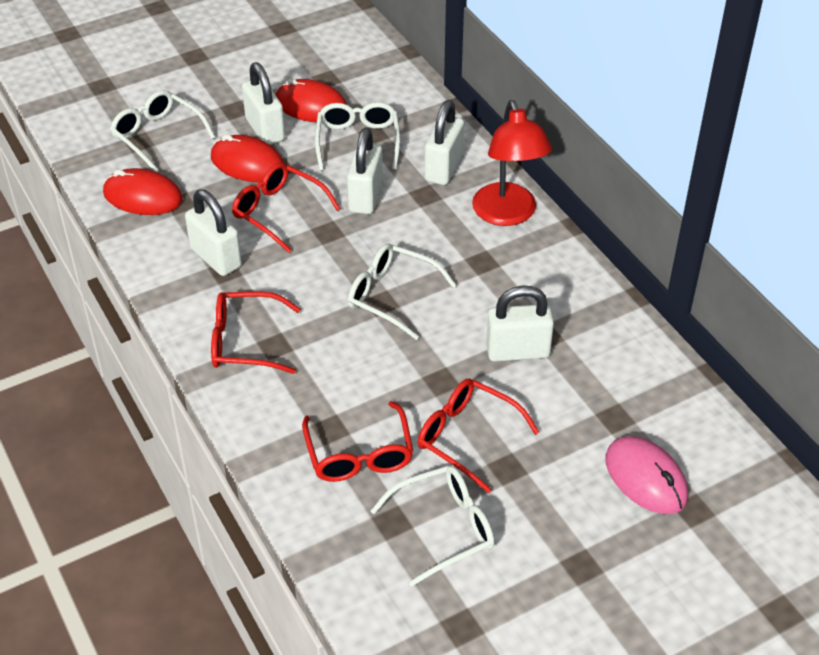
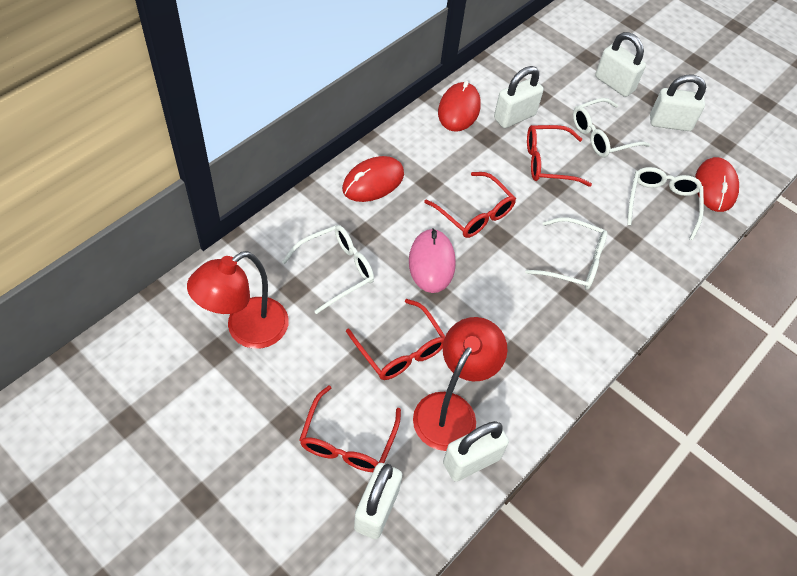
red lamp: [472,100,552,226] = 1 -> [187,251,289,349] [413,317,507,451] = 2

